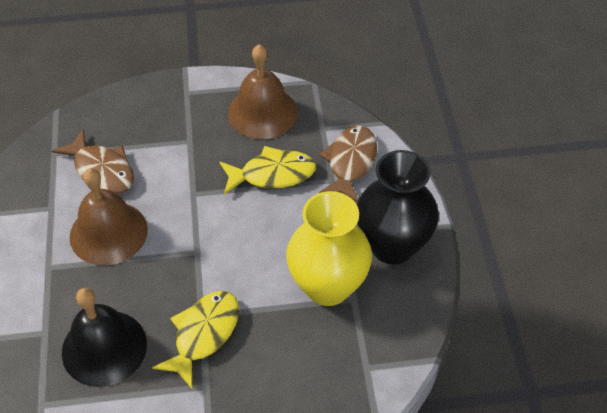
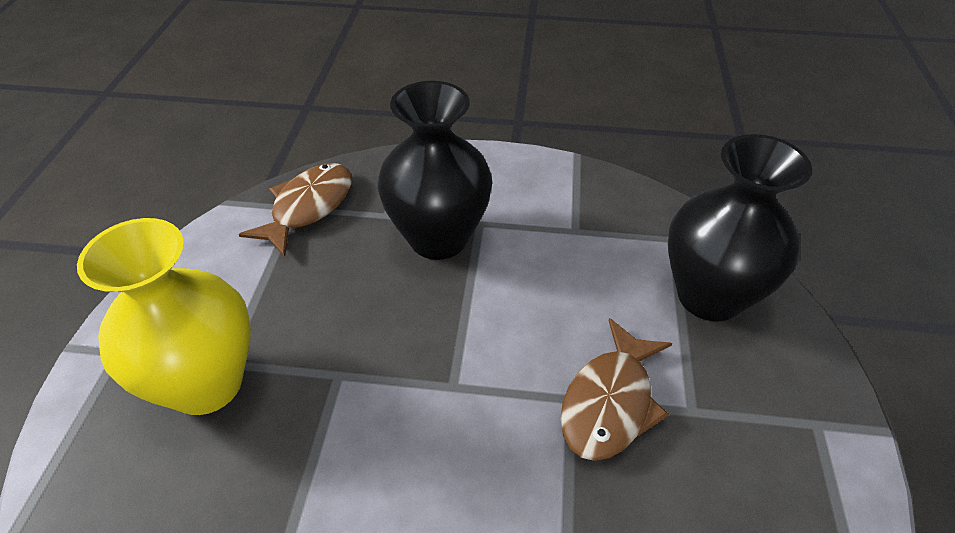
black bell: [62,288,147,387] = 1 -> none = 0
black vase: [357,150,439,265] = 1 -> [377,81,493,260] [668,134,812,322] = 2
brown bell: [70,168,148,266] [228,44,298,139] = 2 -> none = 0
yellow fish: [152,291,239,390] [219,146,316,195] = 2 -> none = 0

